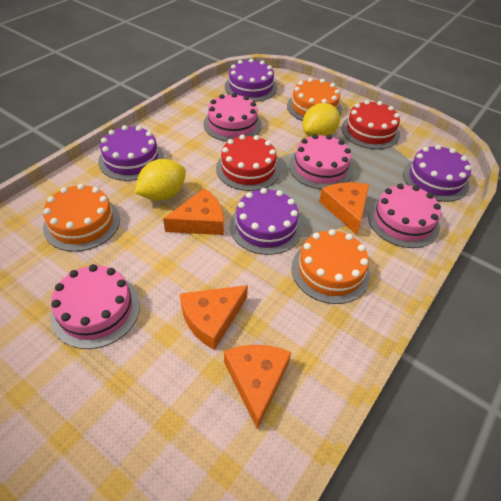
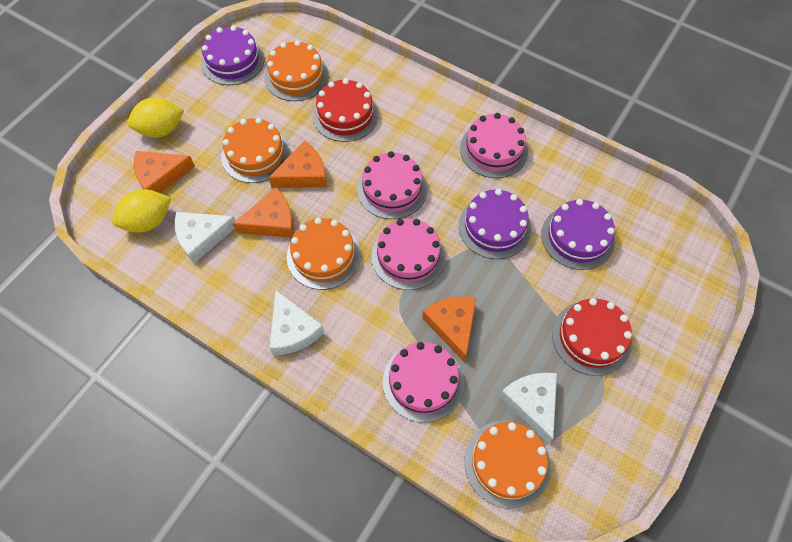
orange cake: [43,184,120,252] [287,78,342,121] [291,229,370,304] = 3 -> [221,118,290,183] [265,40,329,101] [287,218,361,290] [464,420,550,509] = 4
purple cake: [98,125,164,181] [225,58,277,102] [230,188,302,255] [403,145,471,202] = 4 -> [201,25,264,85] [459,189,531,259] [541,199,615,270] = 3
white cheese: none = 0 -> [175,212,235,263] [269,290,325,355] [499,373,557,443] = 3

